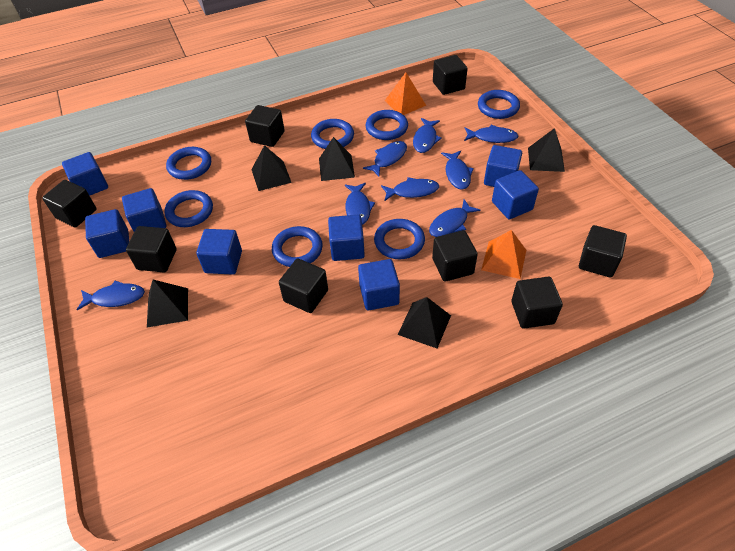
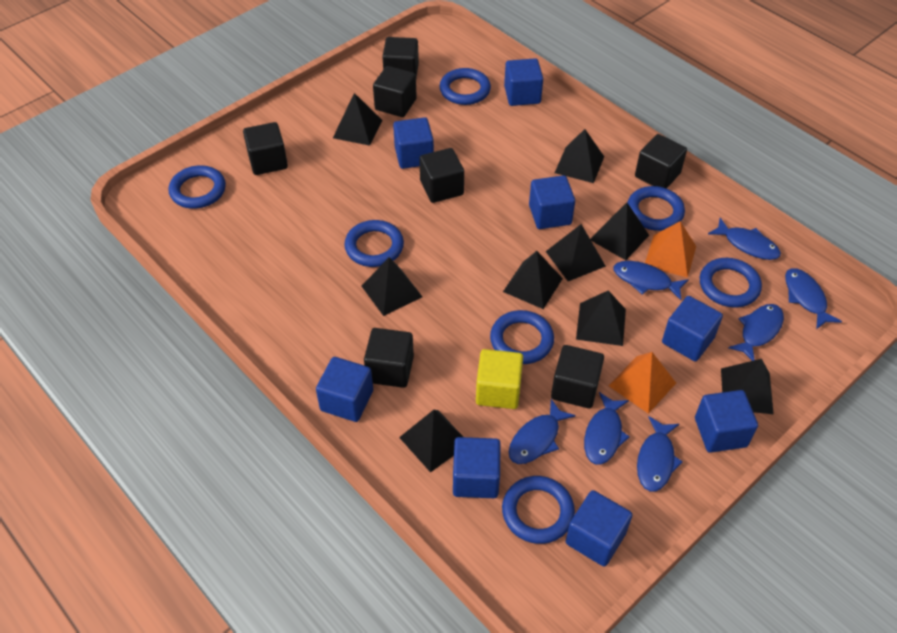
black cube: [42,180,97,228] [126,226,177,272] [245,105,285,147] [279,258,328,313] [432,230,478,282] [433,55,468,95] [511,277,563,329] [579,225,627,278] = 8 -> [243,122,288,175] [364,328,414,388] [373,66,417,117] [382,37,419,77] [419,148,464,203] [551,345,604,408] [635,134,687,189] = 7
black pyramid: [147,280,188,327] [251,145,292,191] [319,137,355,181] [398,297,451,349] [528,128,565,172] = 5 -> [333,93,382,146] [362,257,423,316] [399,410,463,473] [503,251,563,309] [546,224,606,281] [555,129,604,183] [576,290,626,346] [590,203,649,260] [721,359,774,414] = 9
blue fish: [76,281,145,310] [345,183,375,225] [363,141,407,177] [381,177,439,201] [413,118,442,153] [429,199,481,237] [441,151,474,190] [464,125,518,143] = 8 -> [509,399,576,464] [584,392,630,465] [614,261,689,300] [637,416,683,491] [708,218,781,260] [728,304,784,361] [785,268,842,329] = 7
yellow cube: none = 0 -> [476,349,523,409] = 1

